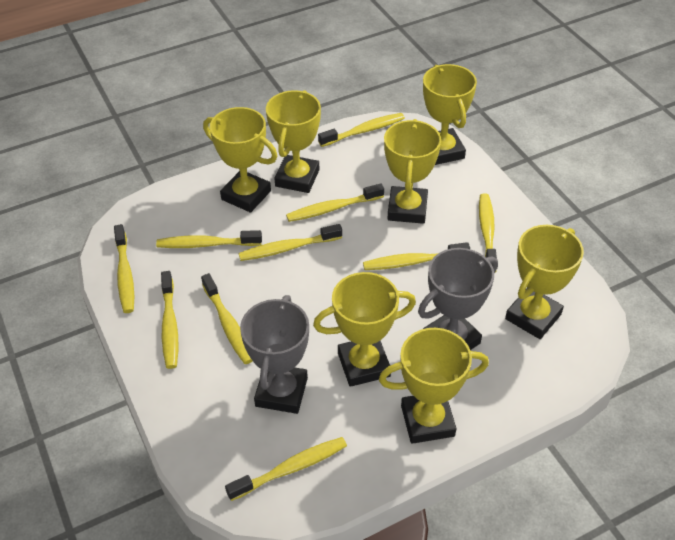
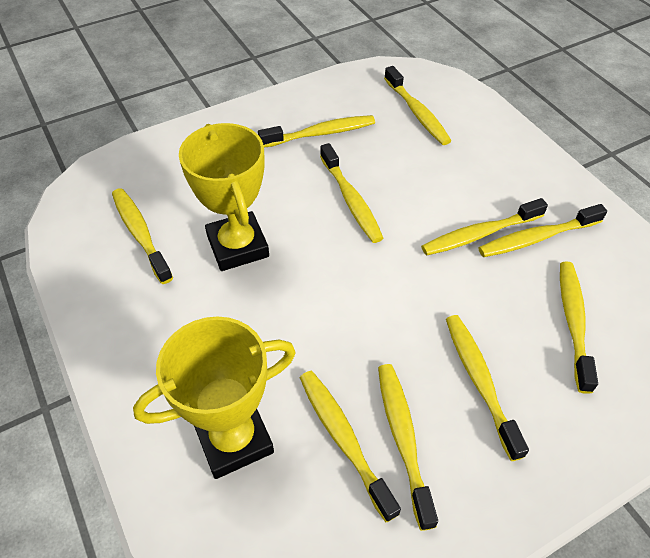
grey trophy: [240,295,309,414] [418,248,498,350] = 2 -> none = 0
yellow trophy: [203,107,277,213] [266,90,321,193] [313,272,416,387] [379,328,489,444] [384,119,441,224] [423,64,477,165] [505,225,584,339] = 7 -> [133,316,296,479] [179,123,269,271] = 2

